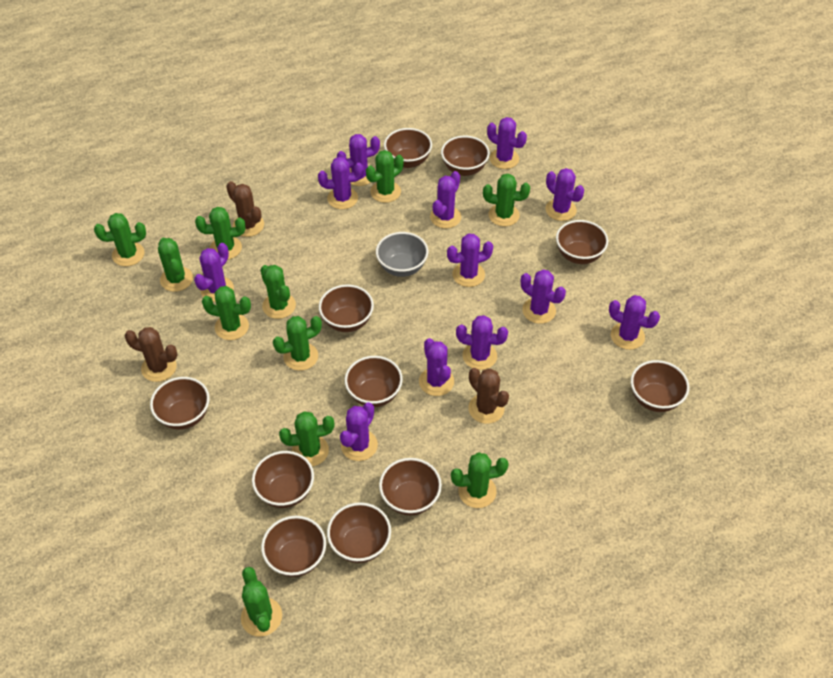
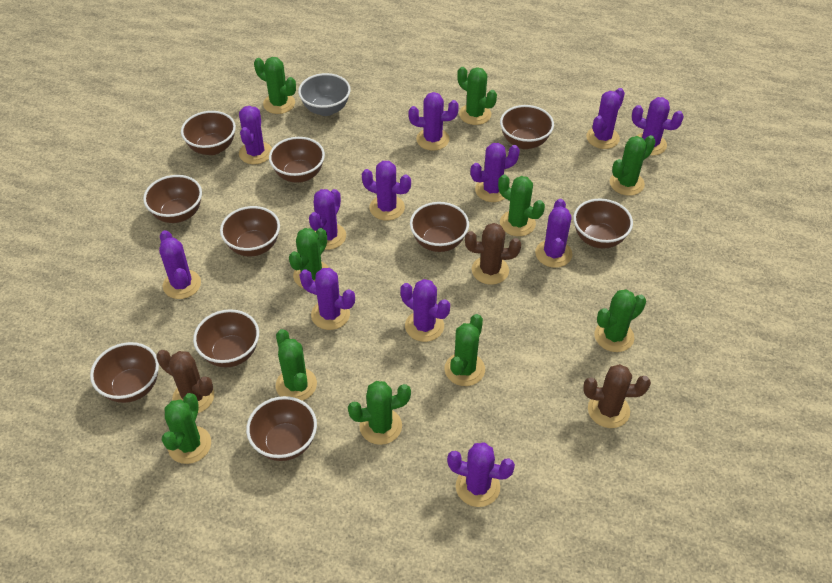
brown bowl: [150,377,210,430] [252,451,314,508] [261,516,326,577] [319,284,374,332] [327,502,391,563] [345,356,403,407] [379,458,442,515] [384,128,432,168] [441,136,490,176] [556,220,608,264] [631,360,689,412] = 11 -> [90,342,159,403] [143,175,202,223] [181,111,236,155] [193,309,259,368] [220,206,280,256] [246,396,317,461] [269,137,325,183] [410,202,469,252] [500,105,554,149] [573,199,633,249] = 10
green cactus: [94,213,146,266] [158,238,193,292] [195,207,245,260] [202,286,251,340] [241,567,282,637] [260,265,296,319] [273,316,322,371] [279,411,335,467] [366,150,404,203] [451,452,509,508] [483,174,530,226] = 11 -> [162,393,211,464] [254,57,296,114] [276,329,317,401] [289,228,329,288] [348,381,411,445] [445,314,485,386] [457,67,497,125] [498,175,545,236] [595,289,646,352] [610,135,656,196] = 10

